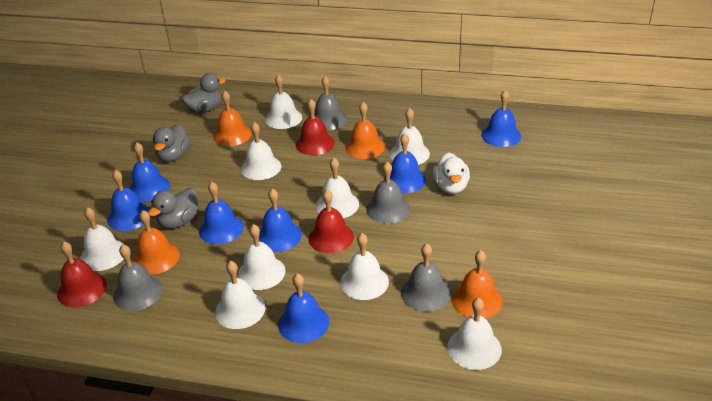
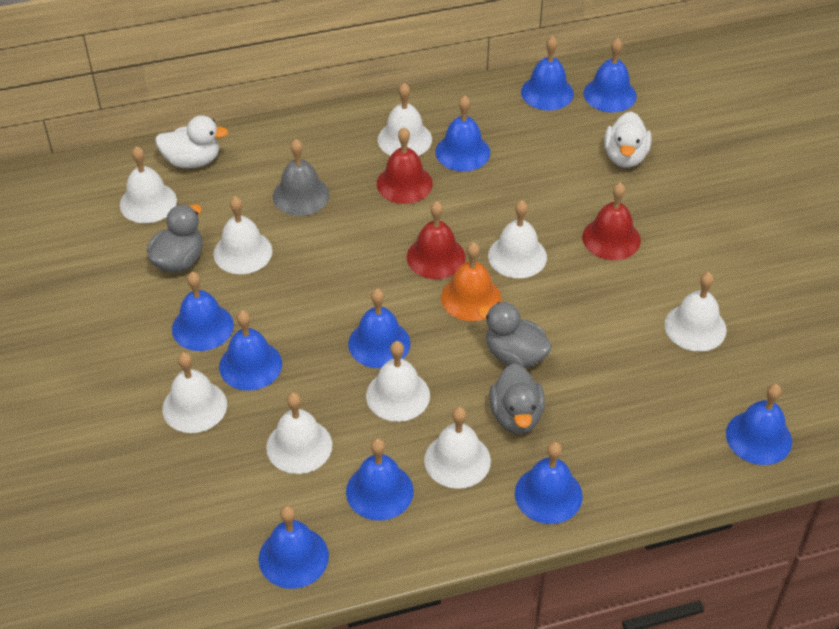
blue bell: [107,170,151,231] [129,142,170,201] [199,182,244,244] [259,188,302,252] [278,274,329,343] [384,133,426,193] [482,90,521,147] = 7 -> [172,272,234,351] [219,310,282,391] [259,505,329,589] [346,438,414,521] [348,289,410,368] [435,96,490,171] [515,442,583,524] [521,36,574,111] [584,38,637,112] [726,384,792,465] = 10
grey bell: [113,245,163,311] [314,76,347,130] [366,162,410,224] [401,243,451,312] = 4 -> [273,139,329,216] = 1
orange bell: [133,210,180,274] [213,91,252,146] [345,102,385,159] [452,250,503,319] = 4 -> [441,242,501,321] = 1
white duck: [433,152,470,194] = 1 -> [155,115,228,168] [604,111,651,168] = 2

